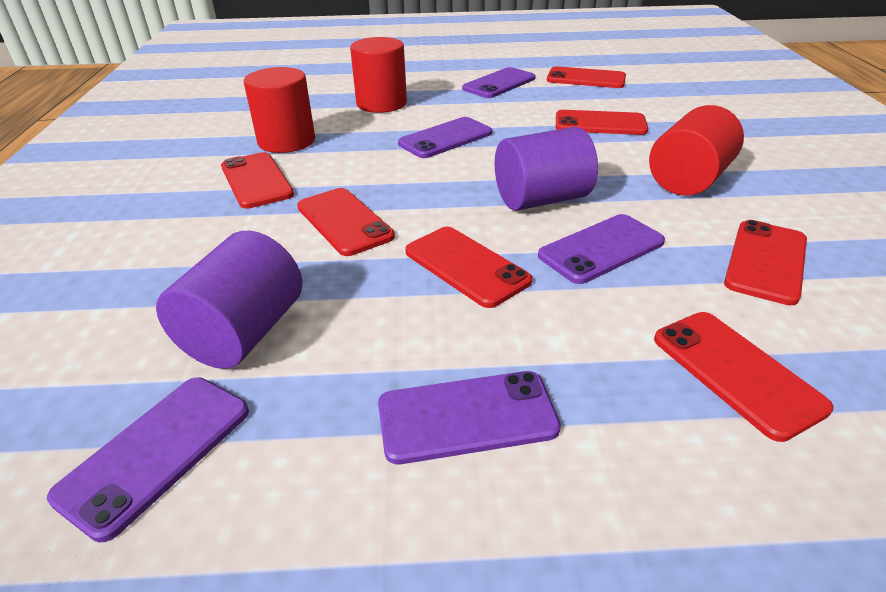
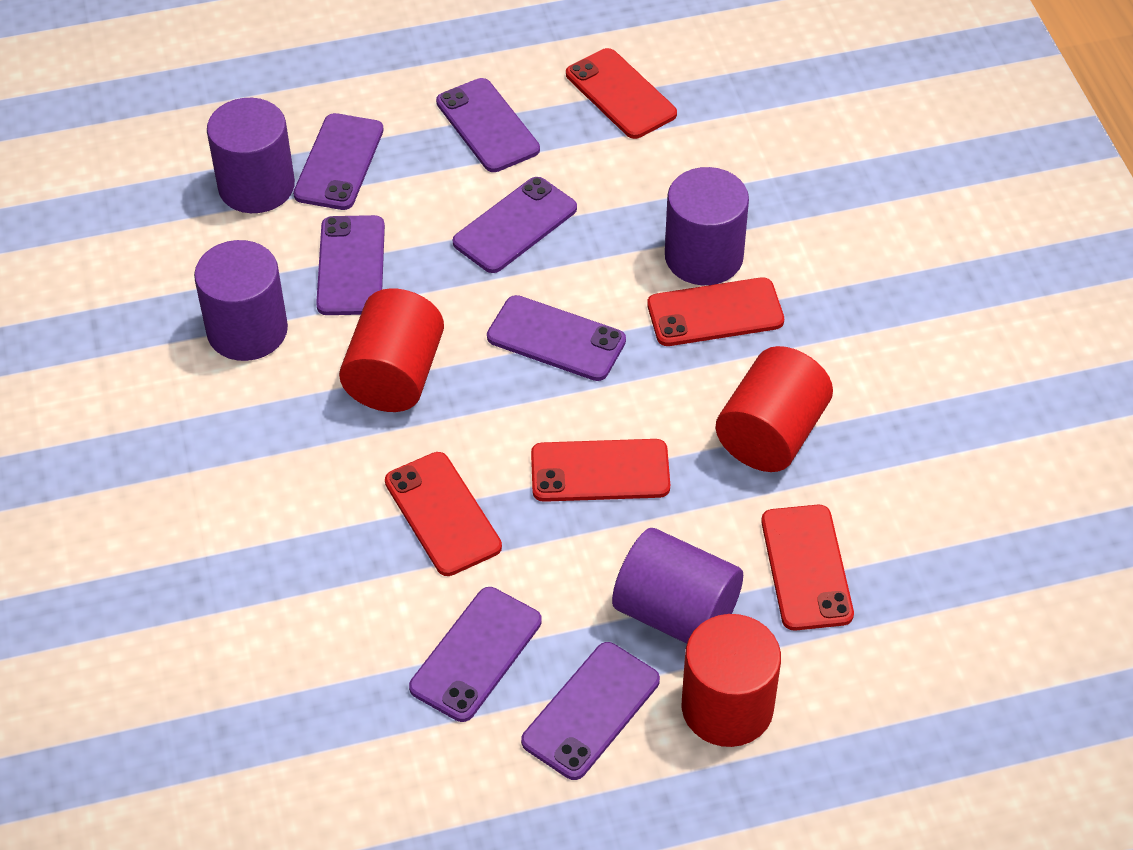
purple cylinder: [156,231,302,369] [495,127,598,211] = 2 -> [194,240,288,361] [207,98,295,213] [612,528,743,644] [665,167,749,285] = 4
purple phone: [47,377,249,543] [378,371,561,464] [398,117,492,158] [462,67,536,98] [538,214,665,284] = 5 -> [293,113,384,210] [316,215,385,315] [409,587,542,722] [436,78,540,172] [453,177,577,273] [487,295,626,381] [521,642,660,780] = 7
red phone: [221,152,294,209] [297,188,395,256] [405,227,532,308] [547,66,626,88] [556,110,648,135] [654,312,833,442] [724,220,807,305] = 7 -> [385,452,502,576] [531,439,670,502] [566,48,677,139] [647,277,784,346] [761,505,854,631] = 5

